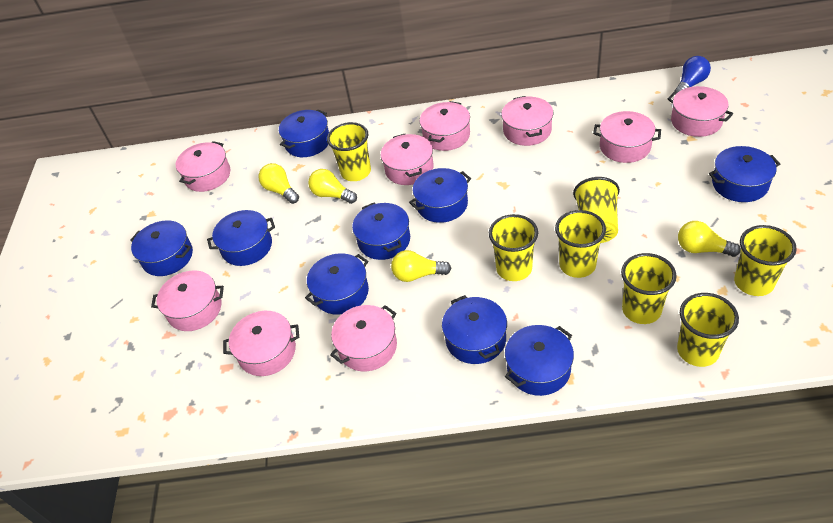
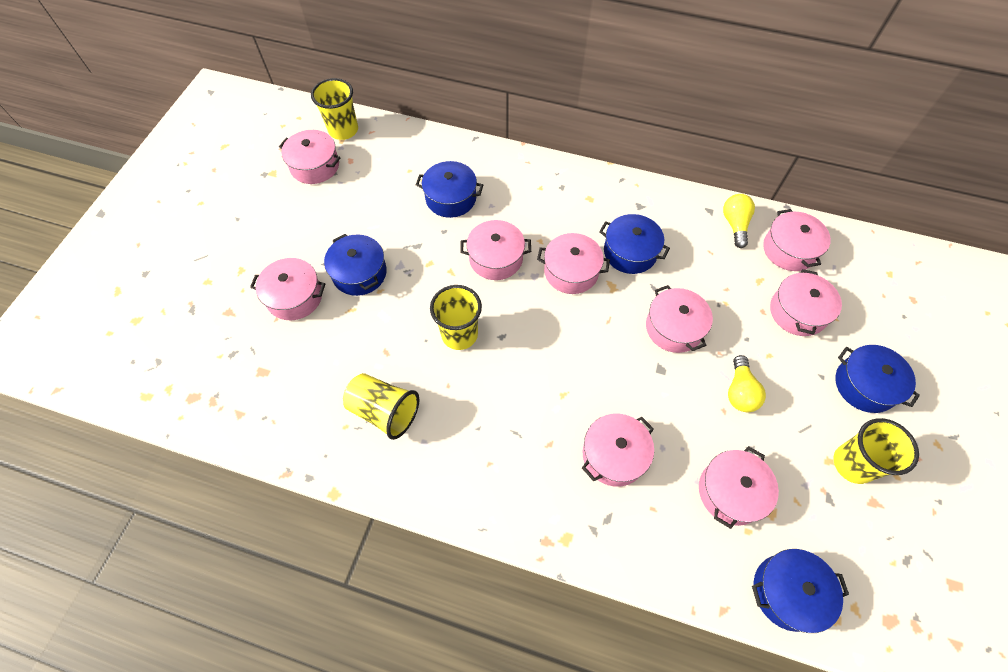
blue light bulb: [674,56,711,93] = 1 -> none = 0
blue pot: [130,220,193,276] [207,210,275,266] [279,109,329,157] [305,253,369,315] [352,202,410,260] [409,168,471,223] [442,295,507,364] [505,325,574,396] [709,146,780,202] = 9 -> [324,234,387,296] [416,161,483,218] [599,214,670,274] [752,549,849,633] [836,345,920,413] = 5
yellow cup: [327,122,371,181] [489,214,538,281] [555,210,606,278] [573,177,620,243] [621,253,677,324] [677,293,739,367] [734,225,797,296] = 7 -> [311,78,358,140] [343,373,419,440] [430,285,482,350] [833,418,919,484] = 4
yellow light bulb: [258,163,299,204] [308,169,357,204] [391,250,452,282] [678,221,741,257] = 4 -> [723,194,755,248] [728,355,766,412] = 2

